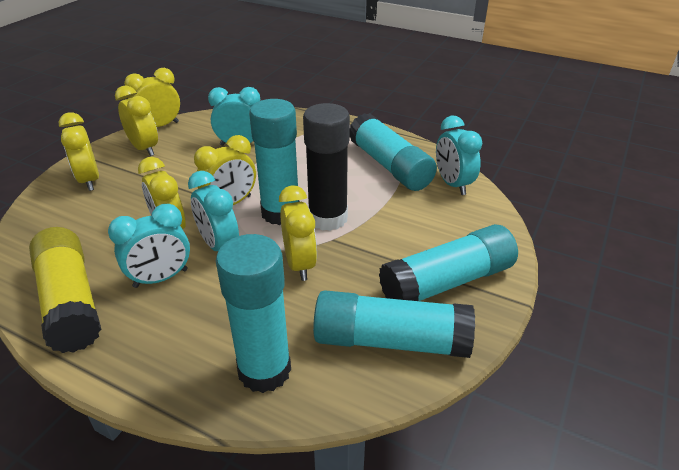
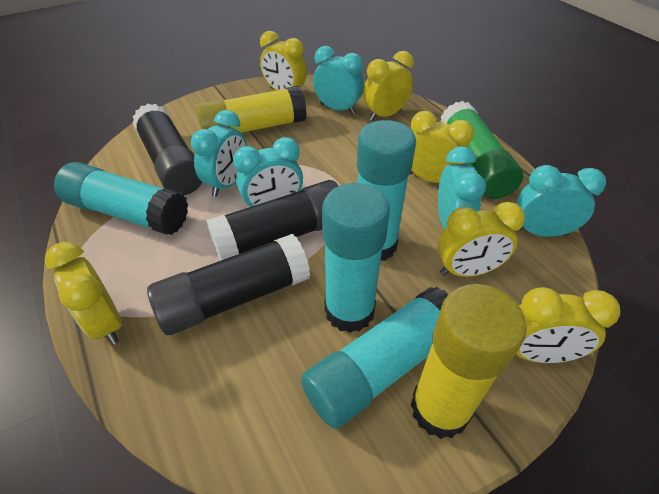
black glue stick: [303,103,350,231] = 1 -> [132,104,202,195] [147,234,310,335] [206,180,339,261] = 3
green glue stick: none = 0 -> [440,101,523,199] = 1
turquoise clock: [108,204,190,288] [188,171,239,251] [208,87,260,146] [436,116,482,195] = 4 -> [191,110,247,197] [233,137,303,207] [313,46,364,115] [438,146,486,229] [516,165,606,237] = 5
turquoise glue stick: [216,234,291,393] [249,99,300,225] [313,290,475,358] [350,113,437,191] [379,224,518,301] = 5 -> [54,162,188,235] [301,287,448,429] [322,183,390,333] [357,120,416,261] = 4
yellow glue stick: [29,227,101,353] = 1 -> [196,86,307,133] [411,284,527,439] = 2

